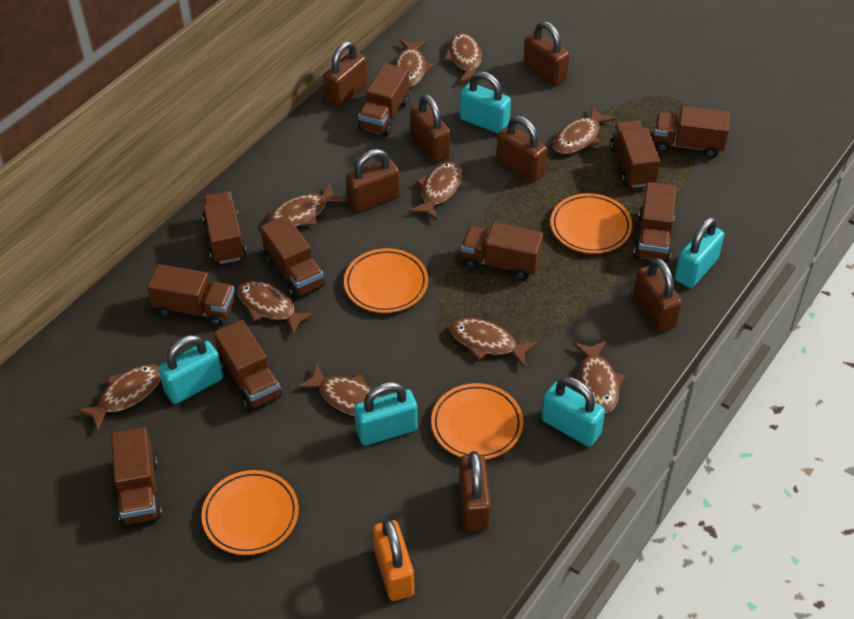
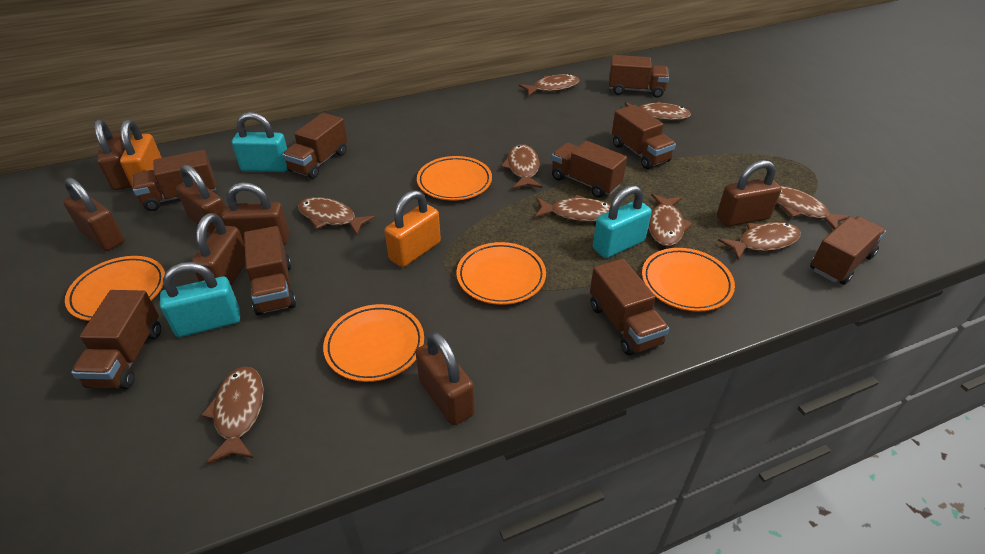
brown fish: [77,364,161,431] [237,280,315,336] [268,183,346,227] [297,364,380,416] [394,39,433,87] [409,161,462,220] [444,33,482,83] [450,318,538,367] [554,106,616,154] [573,341,625,413] = 10 -> [202,366,263,464] [298,197,375,235] [501,144,542,189] [519,74,580,96] [535,195,611,222] [625,101,691,121] [649,194,693,246] [718,222,801,260] [777,186,851,229] = 9
brown truck: [111,427,162,525] [147,264,235,327] [202,191,246,264] [214,320,282,410] [260,215,325,298] [358,63,409,136] [461,222,543,280] [610,120,660,188] [634,182,677,263] [653,106,730,158] = 10 -> [71,290,161,389] [133,150,216,211] [244,226,296,315] [282,113,348,179] [551,141,627,198] [590,259,669,356] [609,55,669,98] [612,105,676,169] [810,216,886,285] = 9
orange padlock: [373,519,414,601] = 1 -> [120,120,162,188] [384,190,441,267] = 2
orange plate: [201,470,299,555] [344,248,428,313] [431,383,523,460] [551,193,632,254] = 4 -> [65,256,165,321] [323,304,424,382] [417,156,492,201] [457,242,546,305] [642,248,735,312] = 5
turquoise padlock: [158,335,223,404] [354,382,418,446] [460,71,511,133] [542,377,605,447] [675,217,724,288] = 5 -> [160,262,240,337] [232,112,287,172] [593,185,652,258] = 3

